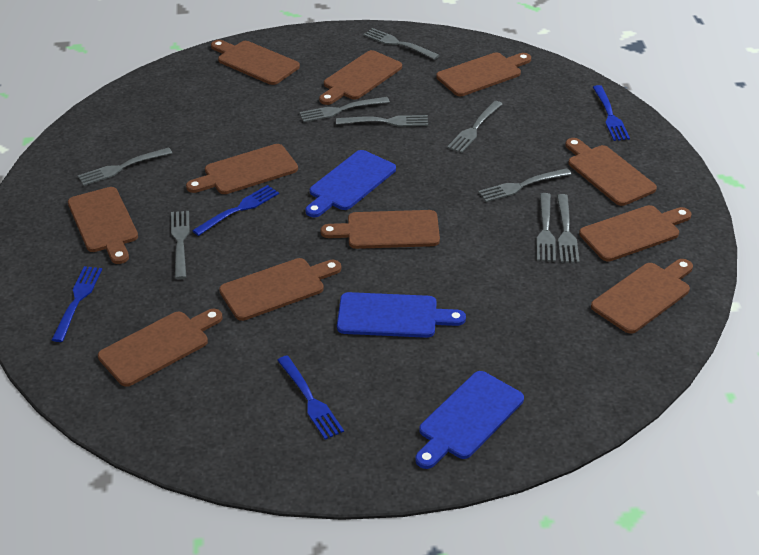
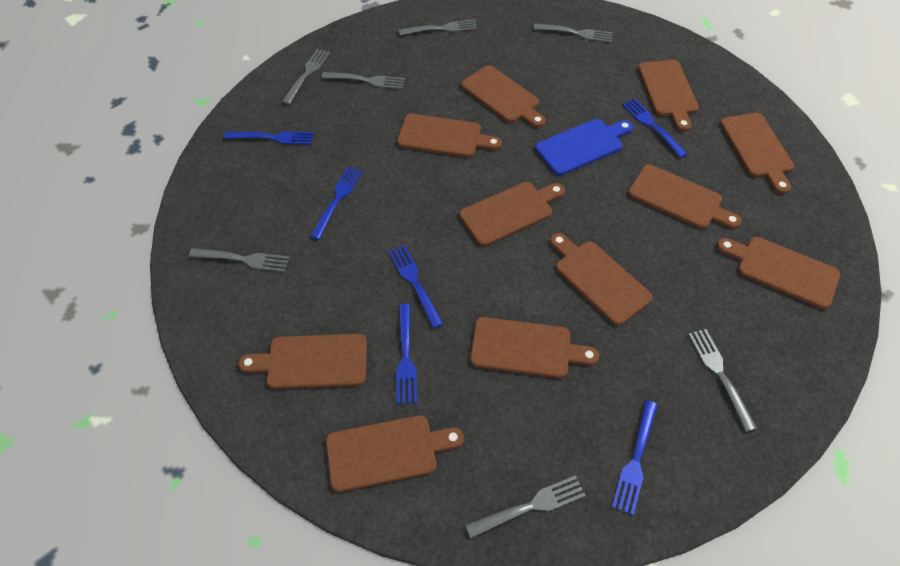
blue cutting board: [305,150,396,217] [337,292,466,338] [415,371,524,469] = 3 -> [535,119,633,175] = 1
blue fork: [52,266,102,342] [192,185,279,236] [277,355,344,440] [593,85,630,141] = 4 -> [224,131,314,145] [310,167,363,240] [389,245,443,328] [396,304,417,404] [612,400,658,515] [622,98,687,158] = 6
grey fork: [78,148,172,186] [171,211,190,279] [299,97,390,122] [336,115,428,127] [363,28,439,60] [447,101,502,153] [478,168,572,202] [537,193,556,262] [557,194,580,263] = 9 -> [189,248,289,272] [282,49,330,105] [322,72,405,89] [399,19,478,35] [465,475,586,538] [533,24,613,43] [688,329,757,432] = 7

